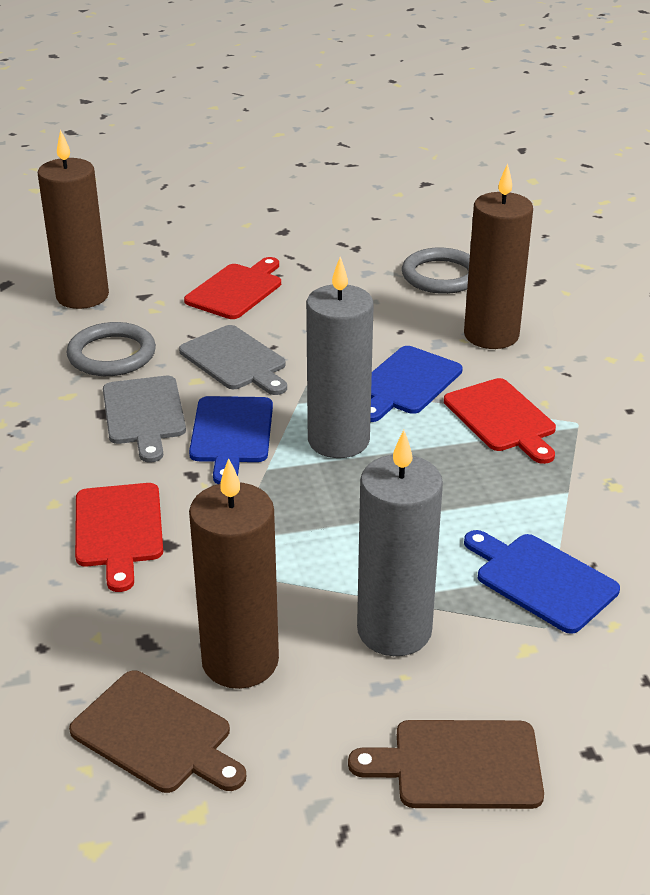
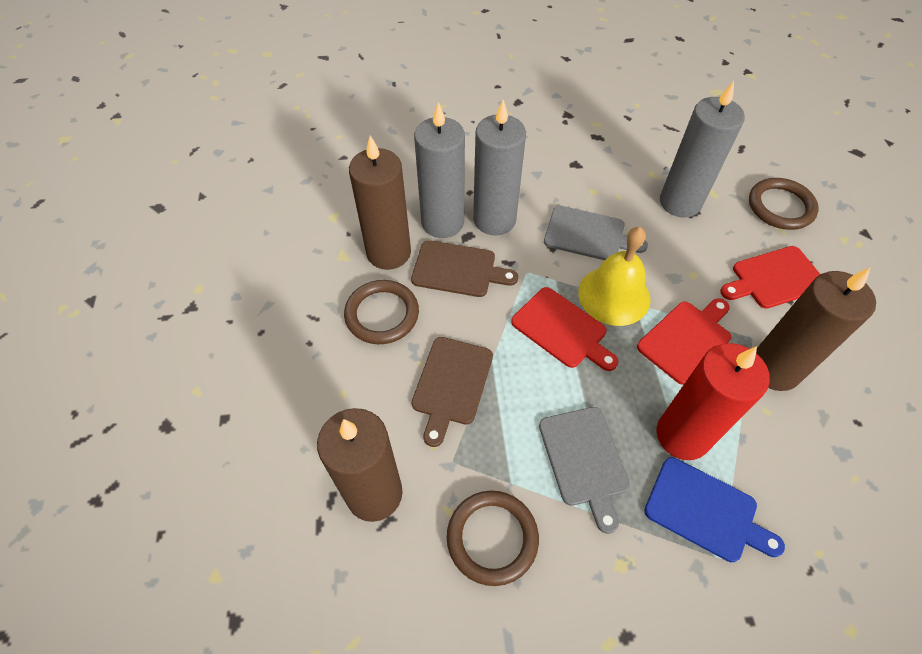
blue cutting board: [189,396,273,484] [370,346,463,422] [464,530,620,634] = 3 -> [644,457,785,562] = 1
brown ring: none = 0 -> [344,280,419,344] [447,490,539,586] [749,178,819,230] = 3
grey candle: [306,257,374,458] [357,430,443,656] = 2 -> [414,102,465,238] [473,100,526,235] [660,81,745,218] = 3
grey ring: [67,322,156,376] [402,248,470,294] = 2 -> none = 0
red candle: none = 0 -> [656,343,770,460] = 1
yellow bell: none = 0 -> [578,227,650,326] = 1

